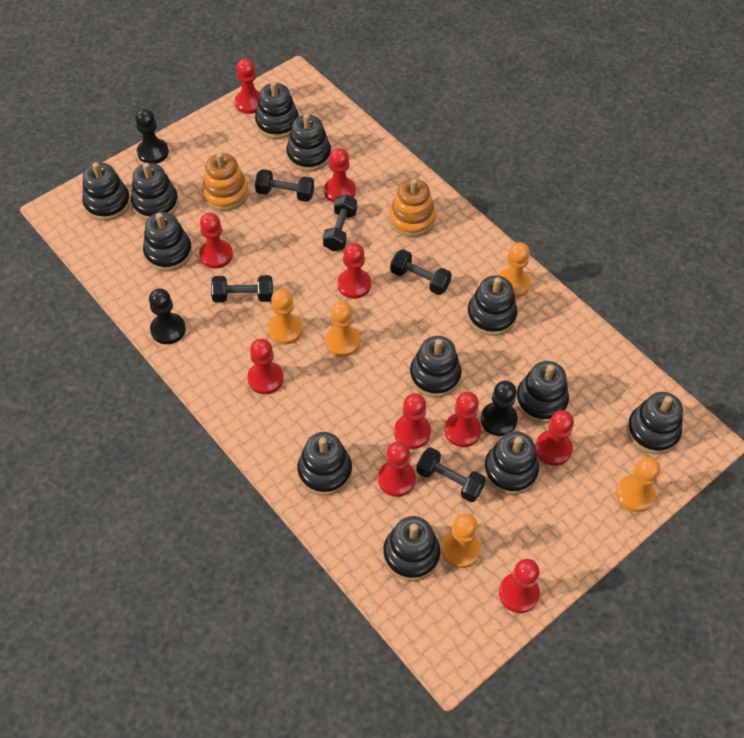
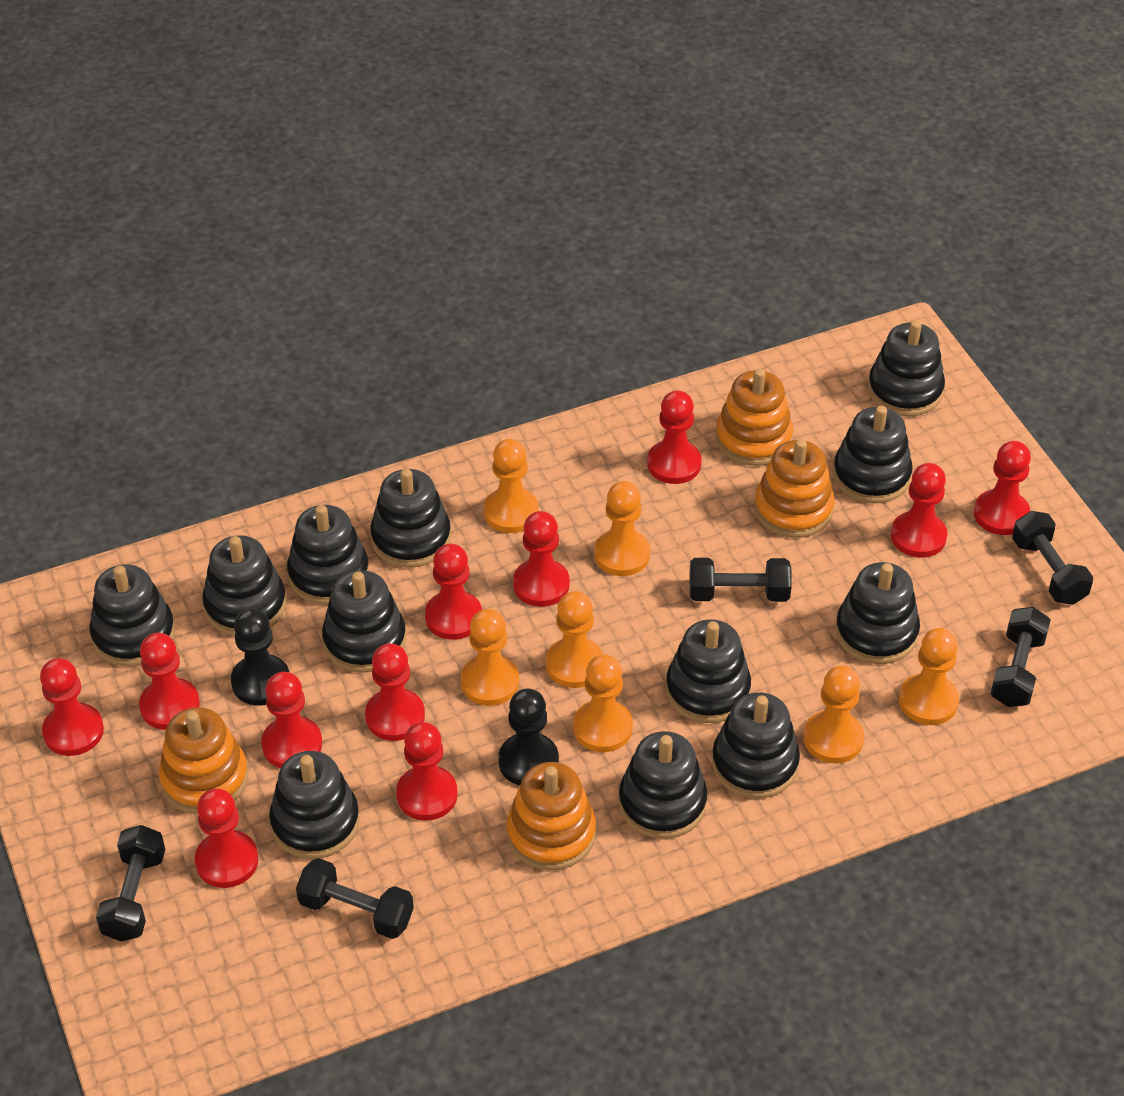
black pawn: [135,109,169,164] [149,289,186,344] [481,381,518,436] = 3 -> [231,609,289,706] [498,689,559,786] = 2
orange pawn: [268,289,303,345] [325,301,360,357] [441,513,481,568] [498,242,530,298] [616,457,661,512] = 5 -> [461,609,519,706] [484,439,539,533] [546,591,603,688] [573,655,633,752] [594,481,650,576] [803,666,864,763] [899,628,959,725] = 7
orange stacking toy: [202,153,249,211] [389,179,436,237] = 2 -> [159,707,248,814] [507,762,596,870] [716,369,793,466] [754,439,835,538] = 4
red pawn: [199,213,233,269] [235,59,260,114] [247,339,284,394] [324,148,356,203] [337,243,371,299] [378,441,416,497] [394,393,431,449] [444,392,482,447] [499,559,540,613] [535,410,574,466] = 10 -> [40,658,104,756] [139,633,200,730] [195,788,258,888] [261,672,322,768] [365,643,425,741] [396,722,458,821] [425,544,482,640] [513,511,570,607] [647,390,701,484] [891,463,947,558] [974,441,1031,535] = 11

